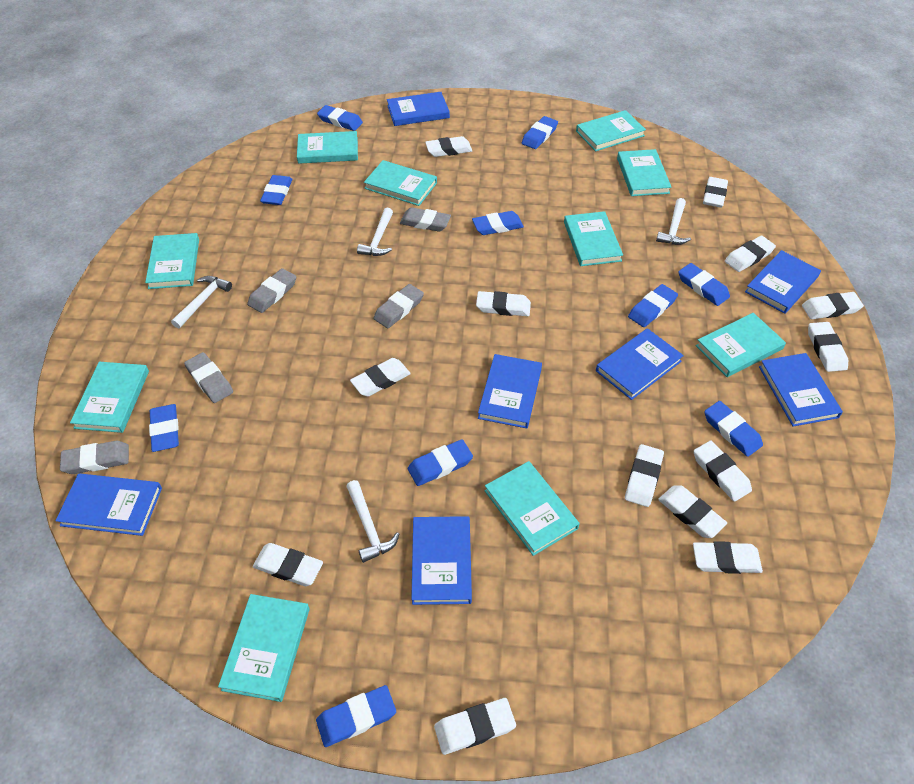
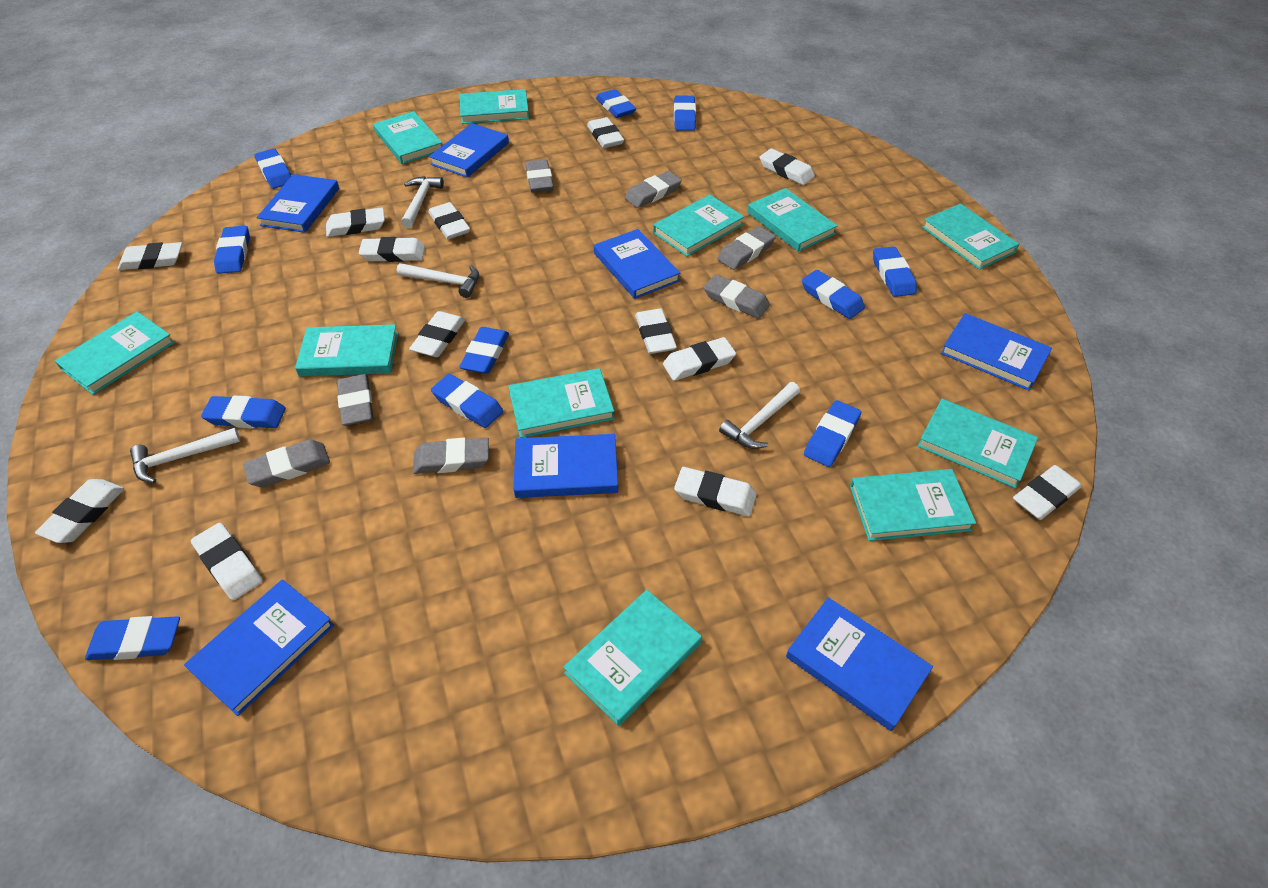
blue eraser: [149,404,179,452] [260,175,292,205] [316,685,396,747] [317,105,363,131] [408,439,473,486] [472,211,524,235] [522,116,558,149] [628,284,678,327] [678,263,730,306] [704,401,763,457] = 10 -> [85,616,180,660] [201,396,286,428] [214,226,250,274] [254,148,291,189] [431,374,503,428] [459,327,509,374] [596,89,636,118] [674,96,696,131] [802,270,865,319] [804,400,861,467] [873,246,917,297] = 11
grey eraser: [60,441,129,474] [184,352,233,403] [247,268,296,313] [373,284,424,328] [400,207,451,232] = 5 -> [243,439,330,487] [337,374,373,426] [413,437,489,474] [525,159,554,193] [625,171,682,208] [704,274,770,319] [717,226,776,270] = 7
turquoise book: [70,362,149,433] [145,233,199,289] [218,594,310,702] [297,131,358,164] [364,160,437,206] [485,461,580,556] [564,211,623,266] [576,110,646,151] [617,149,672,196] [695,313,786,377] = 10 -> [55,311,175,395] [295,324,398,377] [373,111,442,164] [460,89,529,124] [508,368,615,438] [563,590,702,726] [653,195,744,257] [748,188,838,252] [850,469,976,541] [918,399,1038,488] [922,203,1019,270] = 11

